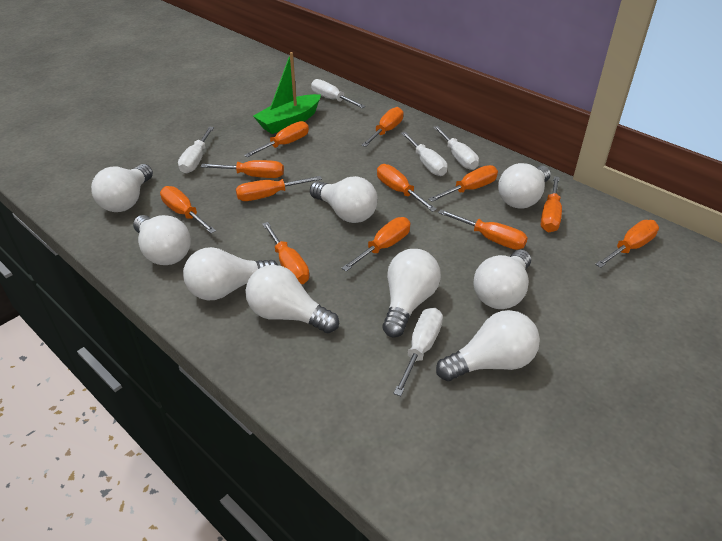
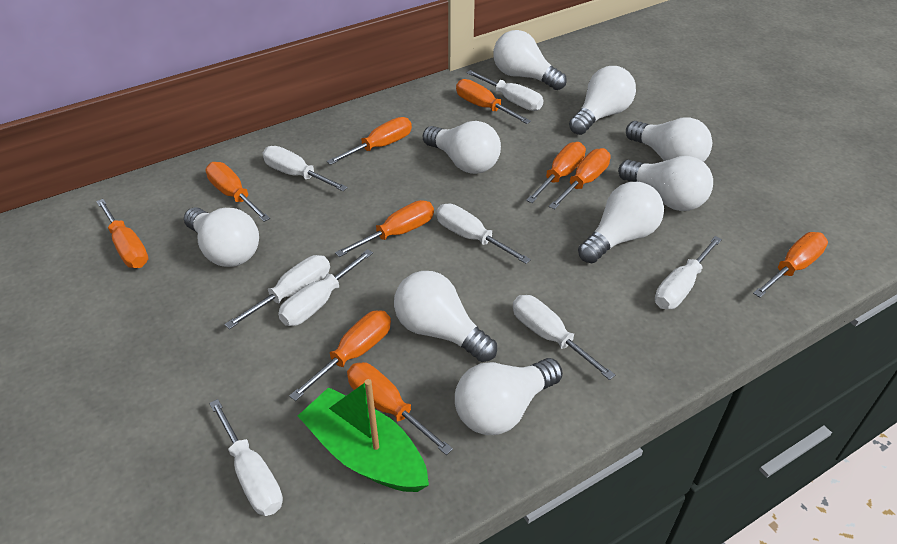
orange screwdriver: [160,186,216,233] [200,160,284,178] [236,176,322,201] [244,121,309,158] [262,222,309,284] [341,217,410,271] [362,107,403,147] [377,164,437,212] [428,165,498,202] [438,209,528,250] [541,176,562,232] [595,220,659,268] = 12 -> [96,199,149,268] [206,162,270,222] [289,311,391,401] [327,117,412,165] [335,200,434,257] [347,362,453,455] [456,79,531,124] [526,142,586,203] [549,148,610,210] [753,232,828,298] = 10
white screwdriver: [178,127,214,174] [311,79,366,108] [393,308,443,396] [401,132,448,176] [433,126,479,170] = 5 -> [209,399,283,516] [224,255,330,329] [263,146,348,191] [278,249,373,326] [436,204,531,264] [467,70,543,111] [513,295,615,380] [655,236,722,309] = 8

